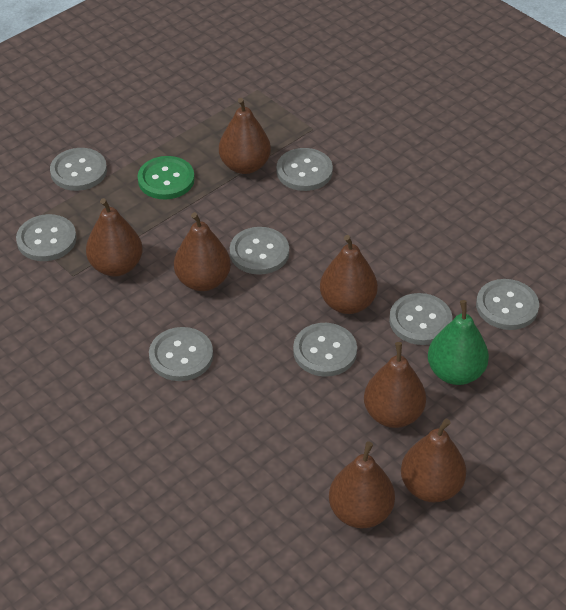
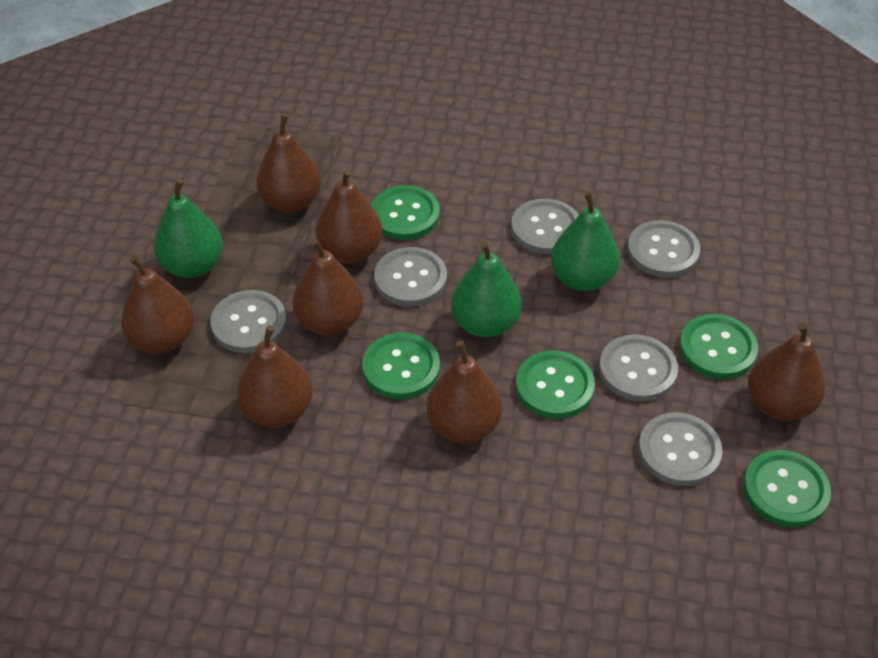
green button: [137,156,195,200] = 1 -> [362,332,440,399] [371,185,440,240] [516,351,595,419] [679,314,758,379] [743,450,831,527] = 5
green pear: [428,300,489,385] = 1 -> [154,179,223,278] [451,241,522,338] [551,191,620,291] = 3
grey button: [16,214,76,261] [50,148,107,191] [149,327,213,381] [230,227,289,275] [277,148,333,191] [293,323,357,377] [389,293,452,345] [476,279,539,330] = 8 -> [210,290,287,353] [374,247,447,306] [511,198,579,254] [599,334,678,401] [627,220,700,278] [638,412,723,486] = 6

